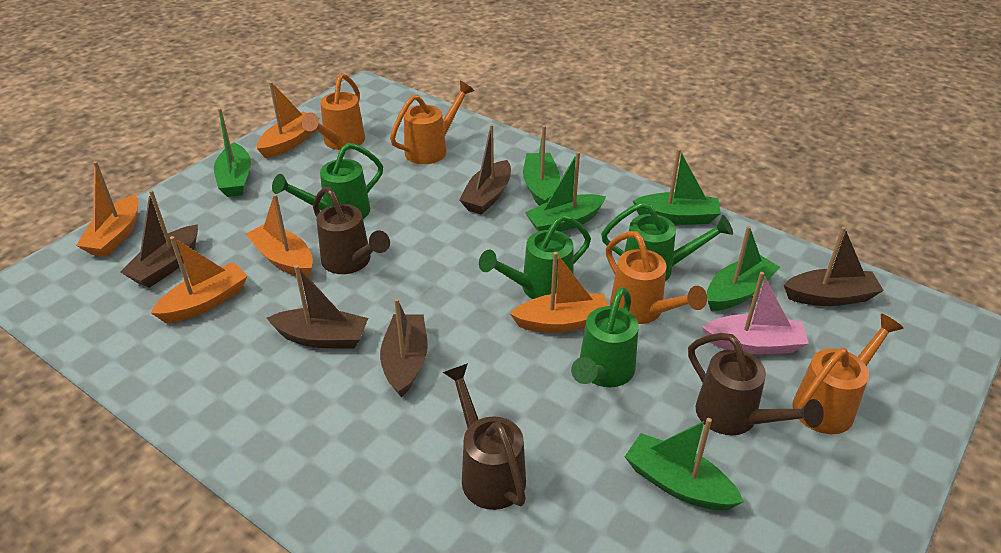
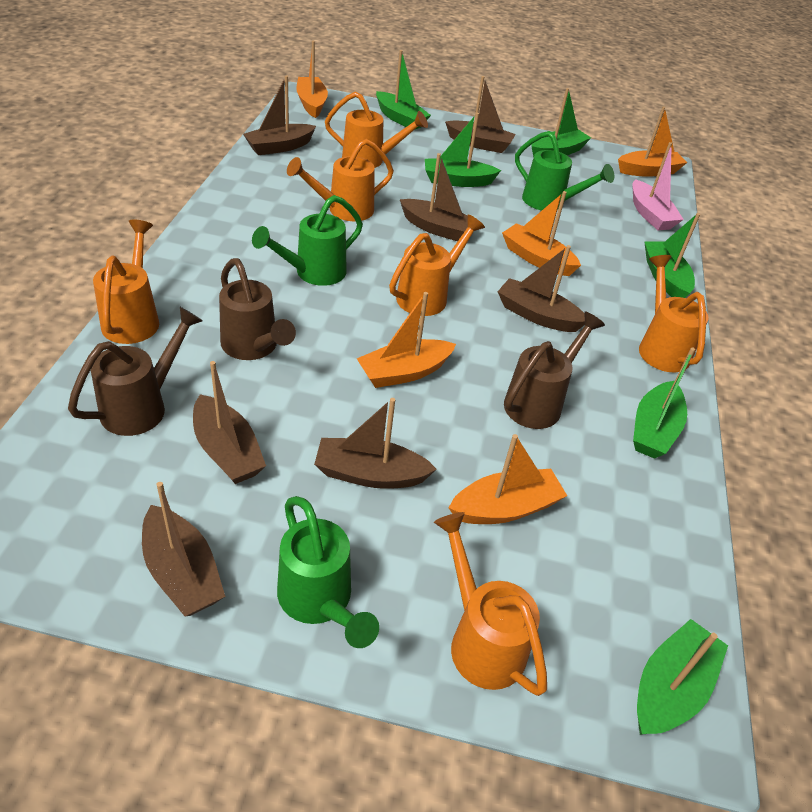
brown boat: [120,190,198,288] [267,265,368,349] [380,298,428,397] [459,124,511,215] [784,226,884,306] = 5 -> [142,482,226,616] [193,361,266,484] [243,76,316,155] [314,398,437,489] [400,153,468,241] [445,76,516,153] [498,245,585,332] = 7
green watering can: [272,143,383,219] [479,215,591,299] [571,287,638,387] [601,202,733,281] = 4 -> [252,195,363,286] [277,496,379,648] [515,131,614,211] = 3
orange watering can: [302,73,365,150] [390,81,474,164] [606,231,707,324] [792,313,904,434] = 4 -> [93,220,159,344] [287,139,394,221] [325,92,428,168] [389,215,485,316] [434,512,547,696] [639,255,709,372] = 6

